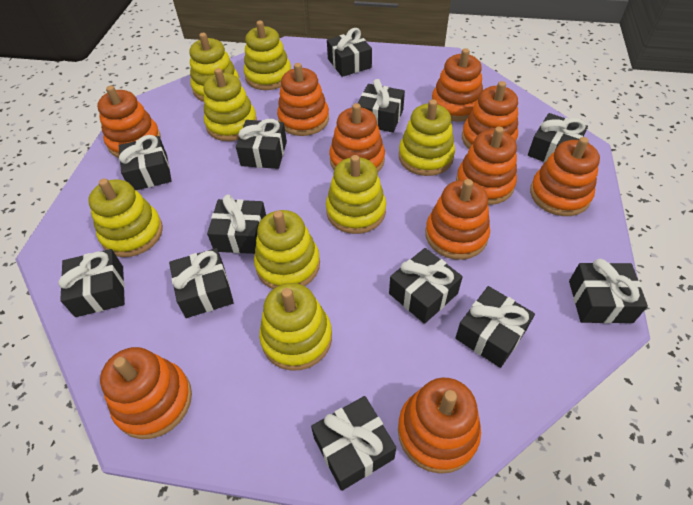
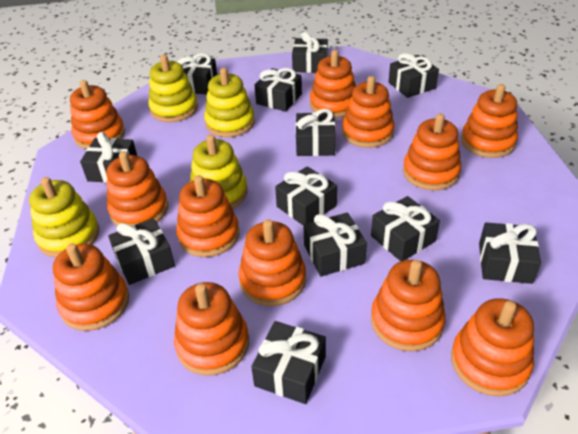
orange stacking toy: [97,86,161,158] [100,347,192,439] [277,63,329,136] [329,103,385,173] [398,378,481,474] [425,179,490,260] [432,48,483,122] [456,127,517,205] [462,81,518,149] [530,137,600,216] = 10 -> [53,243,129,331] [70,80,125,149] [107,151,168,226] [174,282,249,376] [176,175,239,257] [238,219,306,306] [310,50,356,118] [342,76,394,148] [371,260,446,352] [403,113,461,190] [451,298,534,397] [461,84,518,158] = 12
yellow stacking toy: [88,178,163,257] [189,33,239,102] [203,68,257,141] [244,21,291,90] [254,210,320,289] [259,283,332,371] [326,155,386,234] [399,99,455,176] = 8 -> [29,177,99,258] [148,55,198,122] [190,135,248,208] [204,68,255,137] = 4

